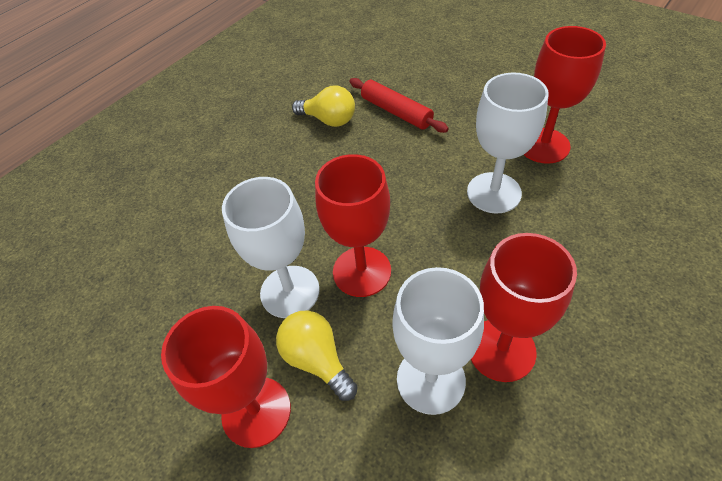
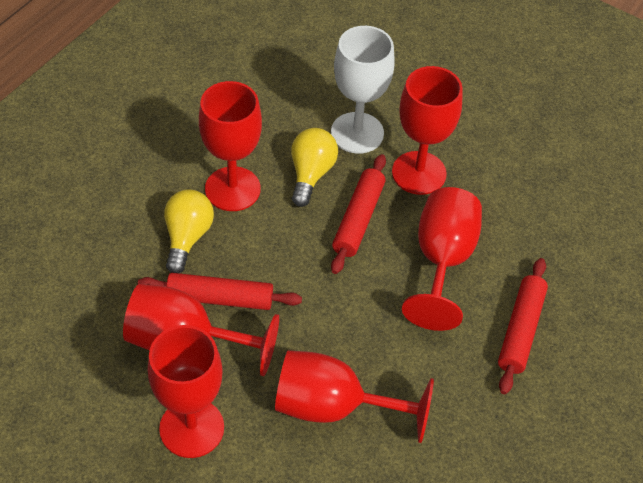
red goblet: [161,306,291,448] [315,154,391,297] [471,233,577,382] [524,26,606,164] = 4 -> [123,284,279,376] [148,325,224,458] [199,81,262,211] [275,350,434,443] [392,66,463,195] [402,187,482,331] = 6
red rolling pin: [350,78,449,133] = 1 -> [138,273,302,310] [331,154,386,274] [498,258,548,394] = 3
white goblet: [222,177,320,318] [392,267,484,415] [467,73,549,213] = 3 -> [331,26,395,154] = 1

